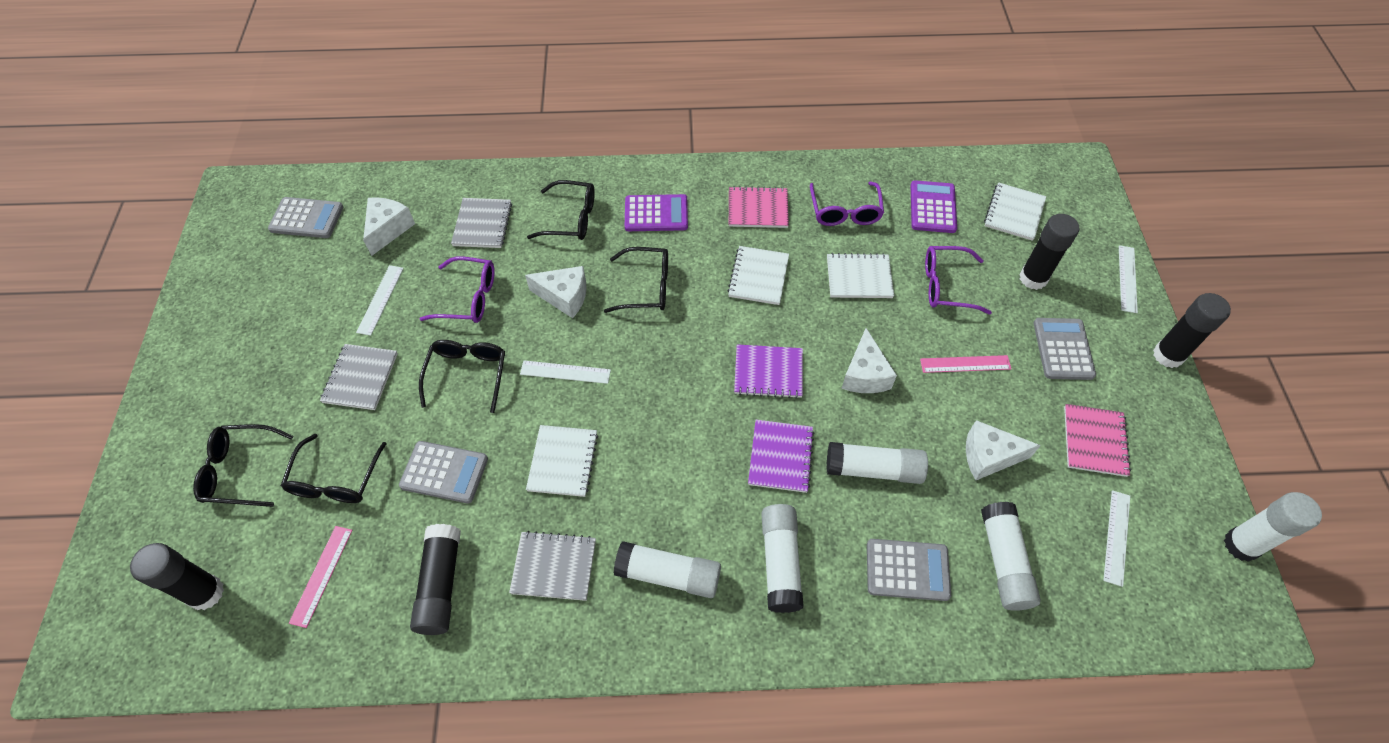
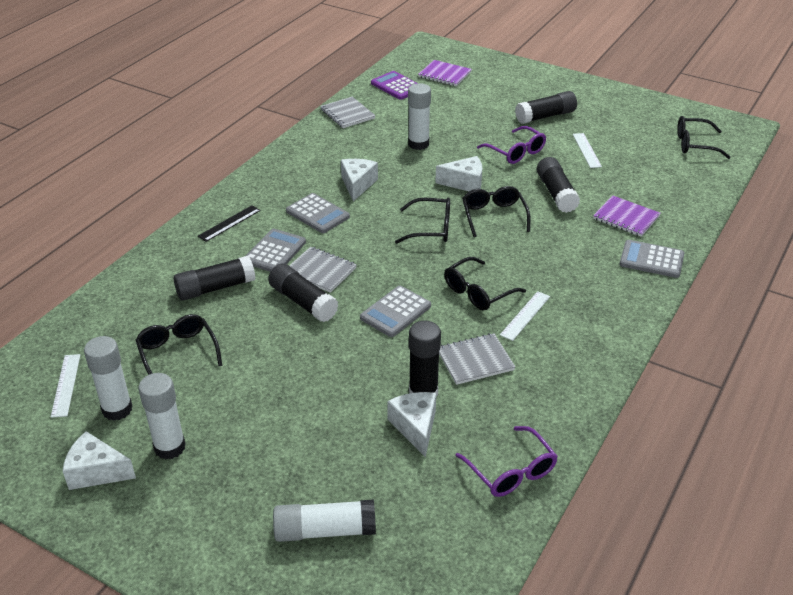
black glue stick: [130,543,224,610] [410,524,461,635] [1019,214,1079,290] [1153,293,1231,368] = 4 -> [174,256,256,301] [268,264,339,322] [409,321,441,397] [515,91,577,124] [537,157,580,213] = 5
black ruler: none = 0 -> [198,205,261,242] = 1
pink notebook: [729,186,789,228] [1064,404,1131,477] = 2 -> none = 0
pink ruler: [289,526,352,628] [920,355,1011,373] = 2 -> none = 0
purple calculator: [625,194,688,231] [911,180,957,233] = 2 -> [371,71,417,100] = 1
purple glasses: [420,257,495,323] [810,181,884,226] [925,246,992,314] = 3 -> [455,426,558,497] [477,126,546,164] = 2
white glue stick: [614,541,721,598] [761,504,804,613] [826,442,928,484] [981,502,1041,611] [1224,492,1322,562] = 5 -> [84,336,132,421] [138,373,185,460] [273,499,376,542] [408,83,431,150] = 4
white notebook: [526,425,598,497] [727,246,789,305] [827,253,894,298] [984,182,1046,241] = 4 -> none = 0
white ruler: [356,265,404,336] [520,361,611,384] [1103,490,1130,587] [1119,245,1138,313] = 4 -> [51,354,80,418] [500,291,550,341] [573,133,602,168] = 3

